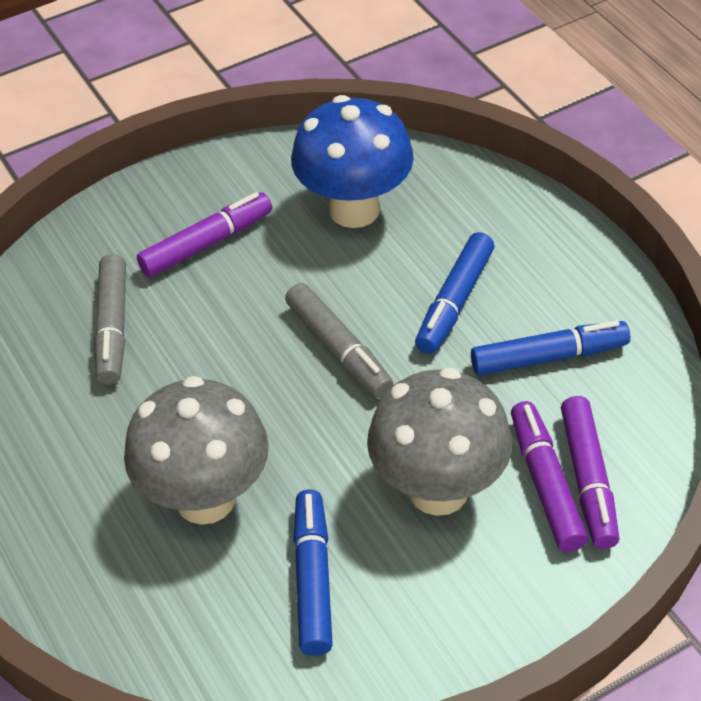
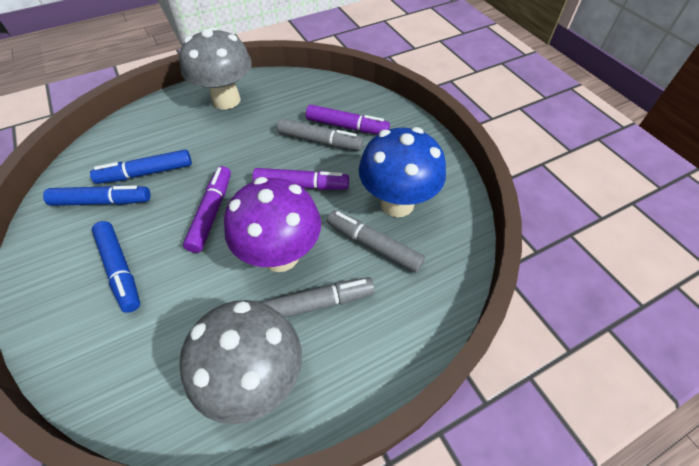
grey marker: [94,254,126,385] [285,283,393,398] = 2 -> [260,277,375,318] [277,118,363,151] [327,210,425,273] = 3
purple mushroom: none = 0 -> [224,177,321,272] = 1

